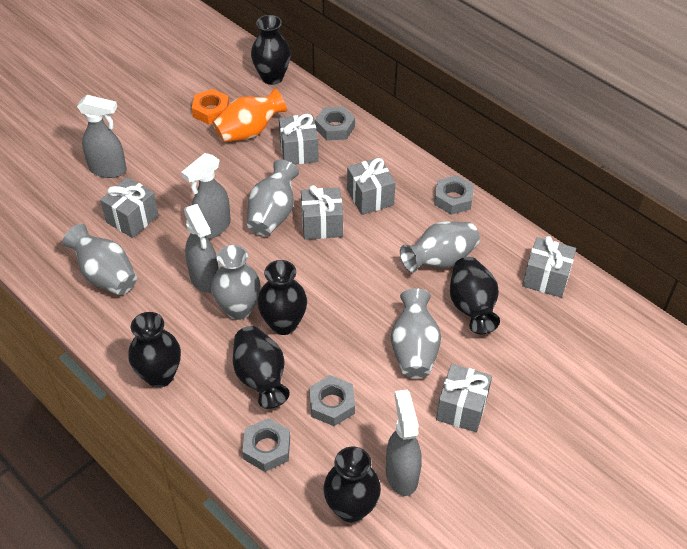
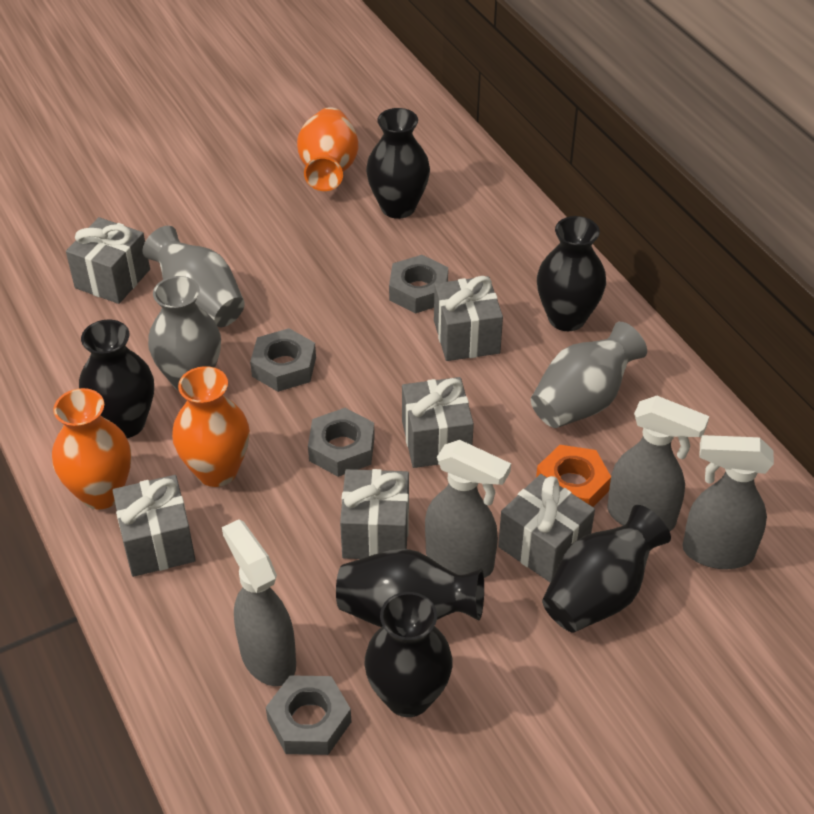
grey vase: [62,224,137,295] [211,245,261,320] [247,159,299,236] [391,289,441,378] [400,221,480,273] = 5 -> [143,226,245,327] [148,276,221,391] [531,322,647,428] = 3
orange vase: [213,88,287,142] = 1 -> [52,388,131,509] [172,366,250,487] [297,107,358,191] = 3

